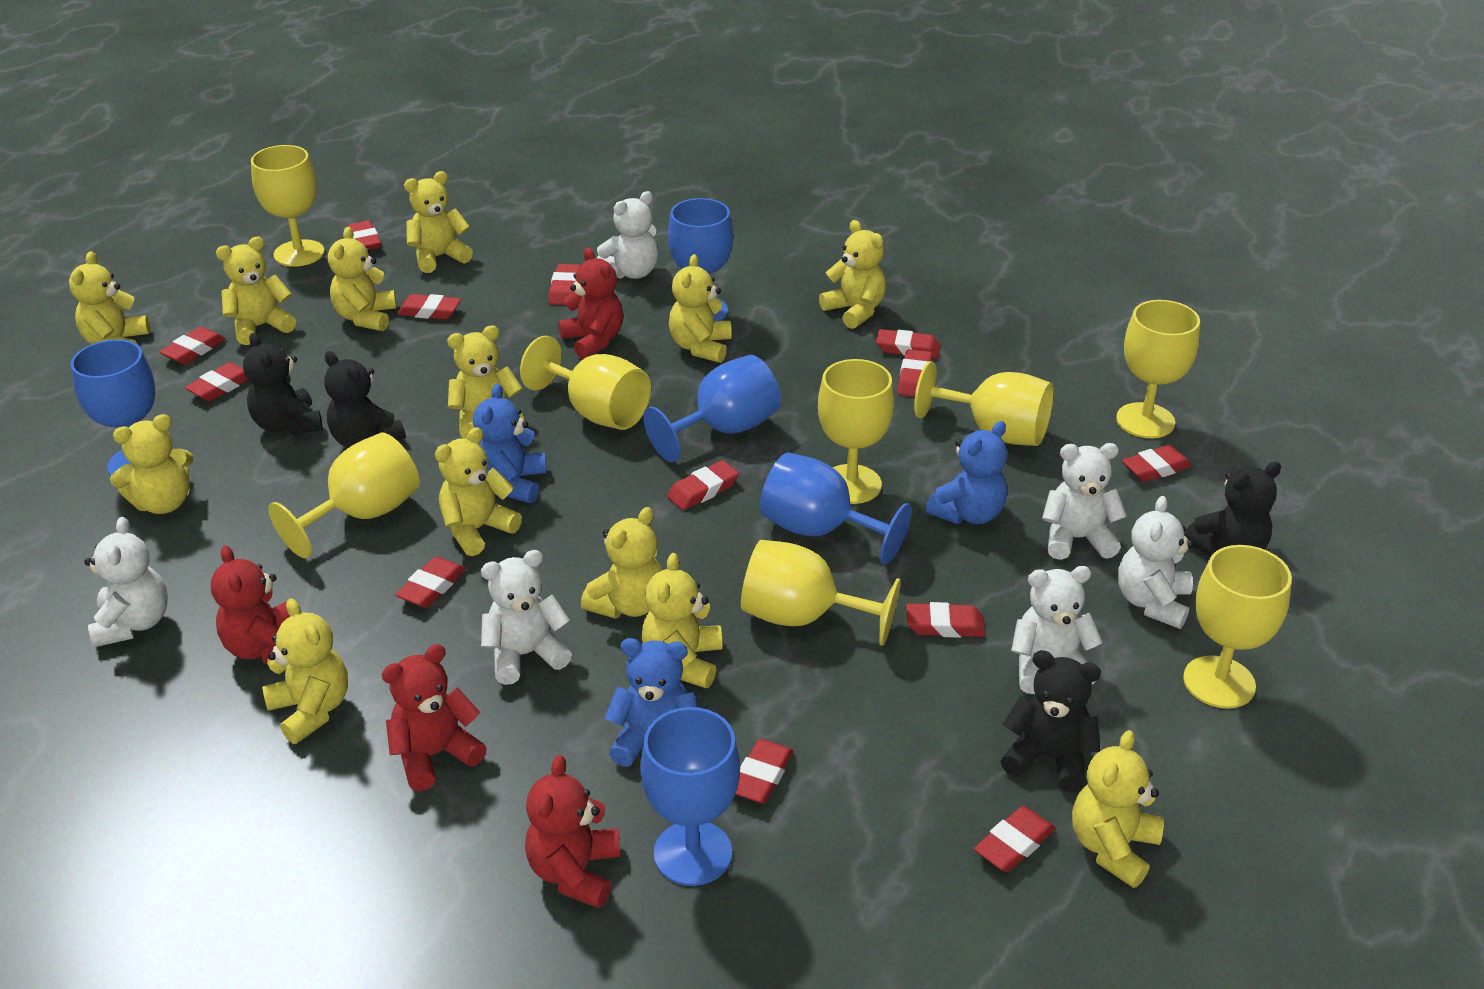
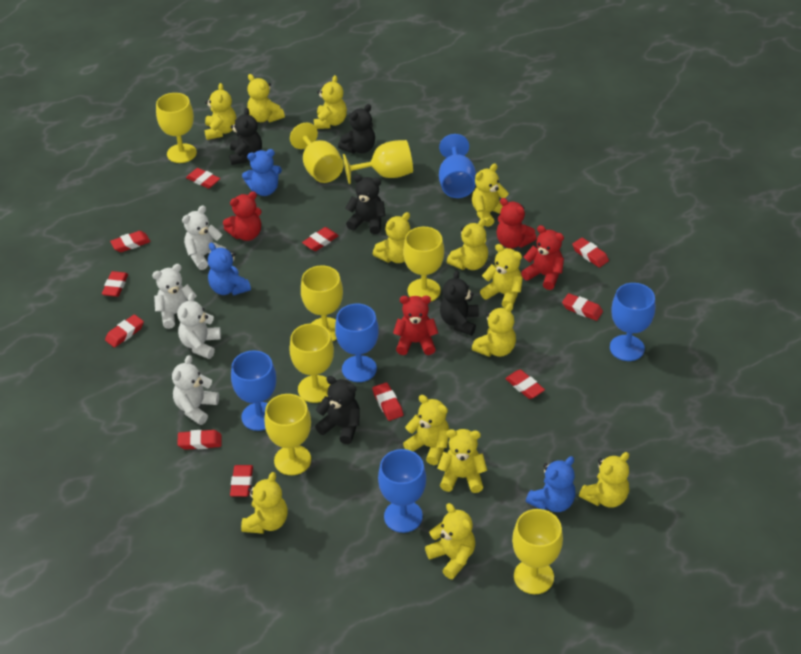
black teddy bear: [243,333,323,435] [324,351,406,448] [1000,650,1101,792] [1184,462,1281,557] = 4 -> [229,108,262,165] [315,376,360,444] [338,104,375,154] [345,175,385,234] [440,270,479,336] = 5
red eraser: [159,327,226,364] [185,362,248,401] [347,221,381,250] [395,556,466,608] [397,294,461,319] [548,264,580,305] [667,460,739,510] [735,739,793,803] [876,329,941,359] [897,349,932,397] [906,602,986,638] [974,806,1056,872] [1122,445,1192,482] = 13 -> [102,271,128,297] [105,314,144,348] [110,231,150,252] [177,430,222,450] [186,168,220,189] [230,465,253,497] [302,227,339,251] [372,382,403,421] [505,370,545,399] [562,293,603,321] [572,238,609,267] = 11
white teddy bear: [84,517,168,647] [481,550,572,685] [597,191,658,279] [1011,566,1103,694] [1042,443,1127,560] [1118,496,1194,629] = 6 -> [152,264,197,329] [172,355,219,425] [177,293,221,359] [182,205,226,270] = 4

